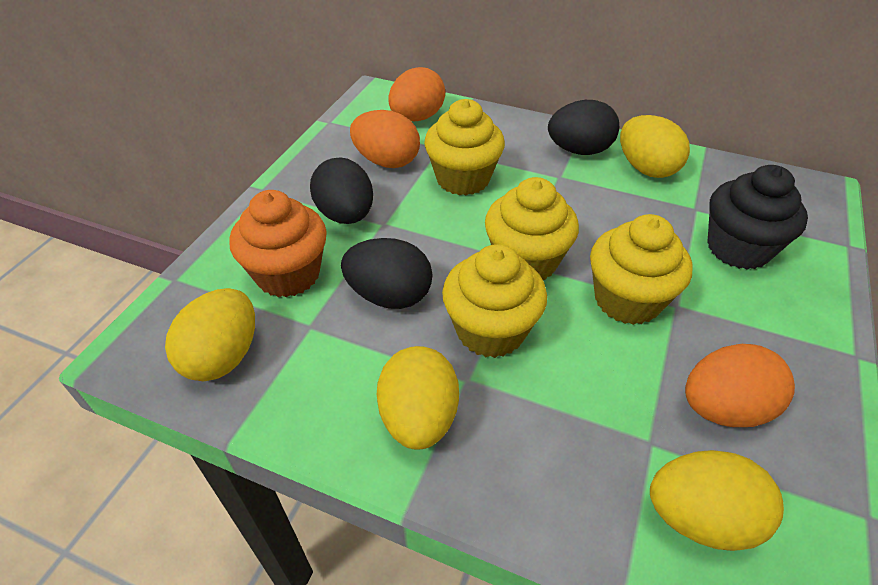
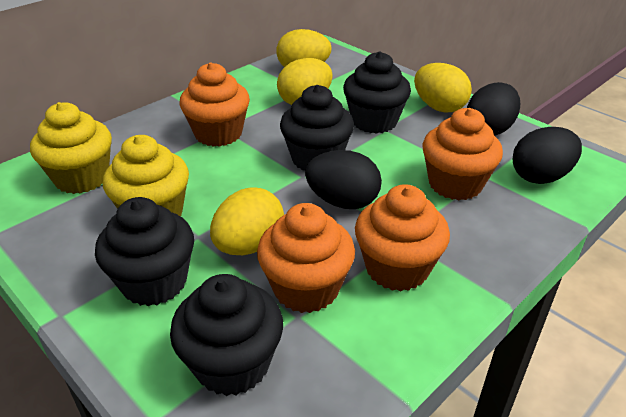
black cupcake: [707,165,808,270] = 1 -> [95,197,194,306] [170,274,283,396] [280,85,354,171] [343,51,411,134] = 4
orange cupcake: [229,190,327,297] = 1 -> [180,62,250,147] [257,203,355,313] [355,184,450,291] [423,108,503,200] = 4
orange egg: [350,110,420,168] [388,67,445,121] [685,344,795,427] = 3 -> none = 0
yellow cupcake: [424,99,505,195] [442,244,547,358] [485,177,579,280] [590,214,693,325] = 4 -> [30,102,112,194] [103,135,189,216] = 2

